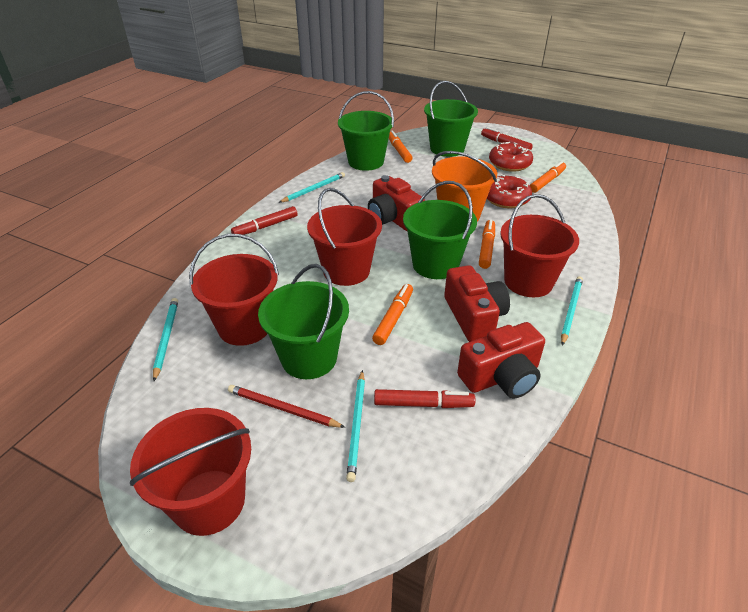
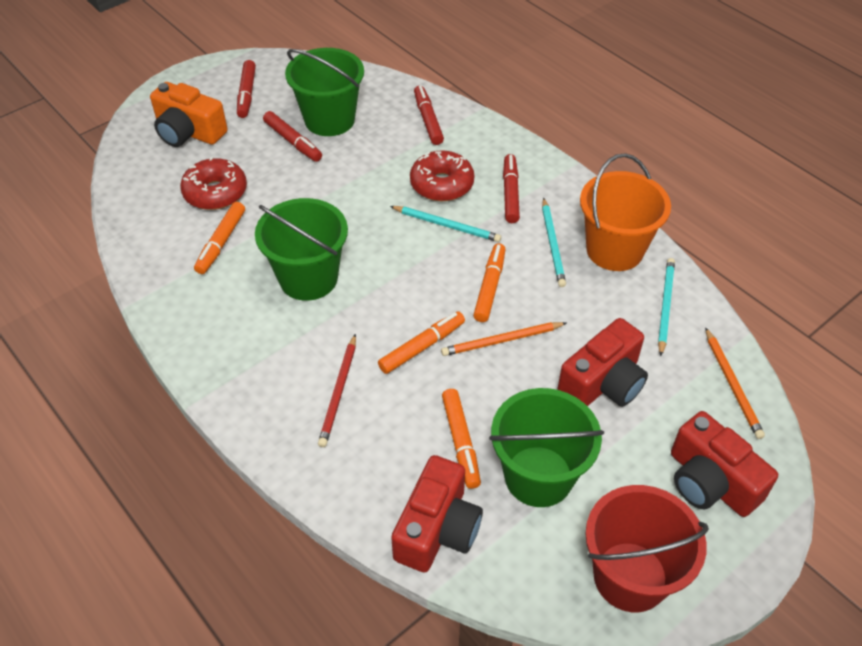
green bucket: [258,264,349,379] [338,91,394,171] [403,181,477,279] [424,81,478,157] = 4 -> [255,198,348,301] [285,48,364,136] [489,388,604,507] = 3
orange camera: none = 0 -> [150,82,227,147] = 1
orange pencil: none = 0 -> [441,322,566,356] [705,327,765,439] = 2
red bucket: [130,408,251,536] [189,234,279,346] [307,188,382,286] [500,194,579,297] = 4 -> [585,485,709,612] = 1
red marker: [231,206,298,235] [374,389,475,408] [481,127,533,150] = 3 -> [237,60,256,118] [263,111,322,162] [414,85,444,145] [503,154,520,223] = 4
turquoise pencil: [153,298,178,381] [279,172,345,203] [346,370,365,482] [561,276,583,346] = 4 -> [390,206,501,242] [542,198,566,287] [658,258,675,356] = 3

